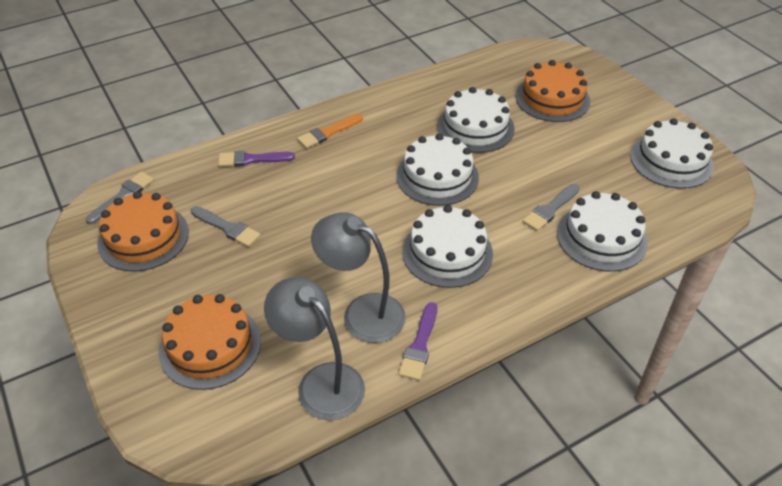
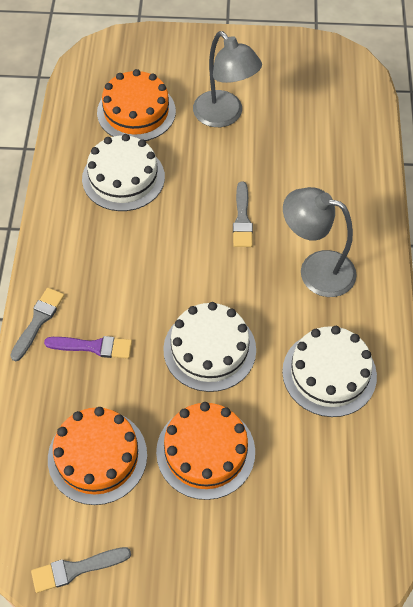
orange brush: [297,114,363,149] = 1 -> none = 0
purple brush: [218,151,295,167] [398,302,437,380] = 2 -> [44,336,132,359] = 1
white cake: [396,133,479,206] [402,205,493,288] [437,87,515,153] [557,191,648,272] [630,118,714,189] = 5 -> [82,134,165,211] [163,302,256,392] [282,326,377,417] = 3

